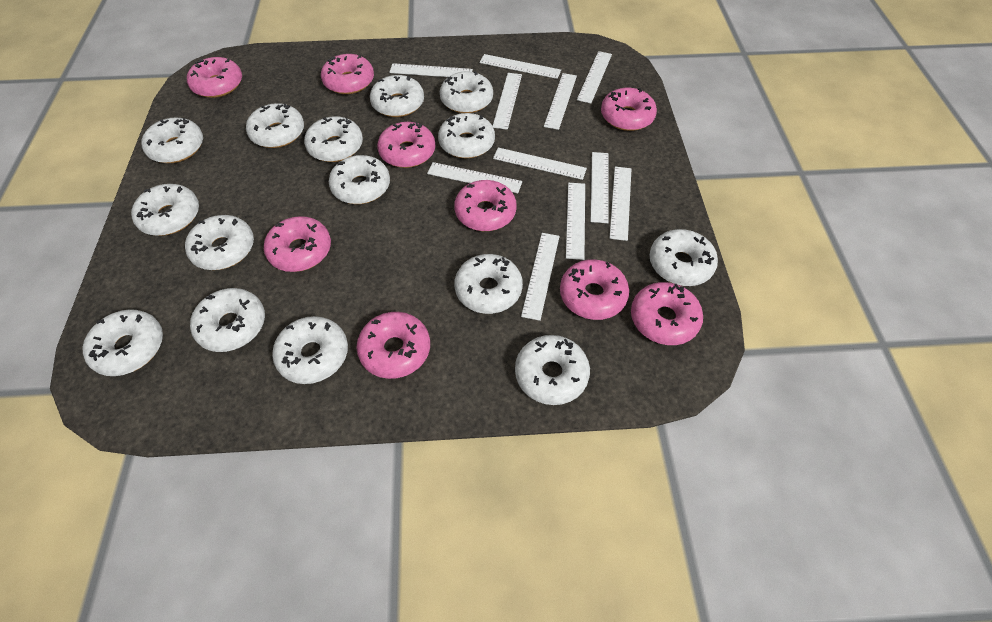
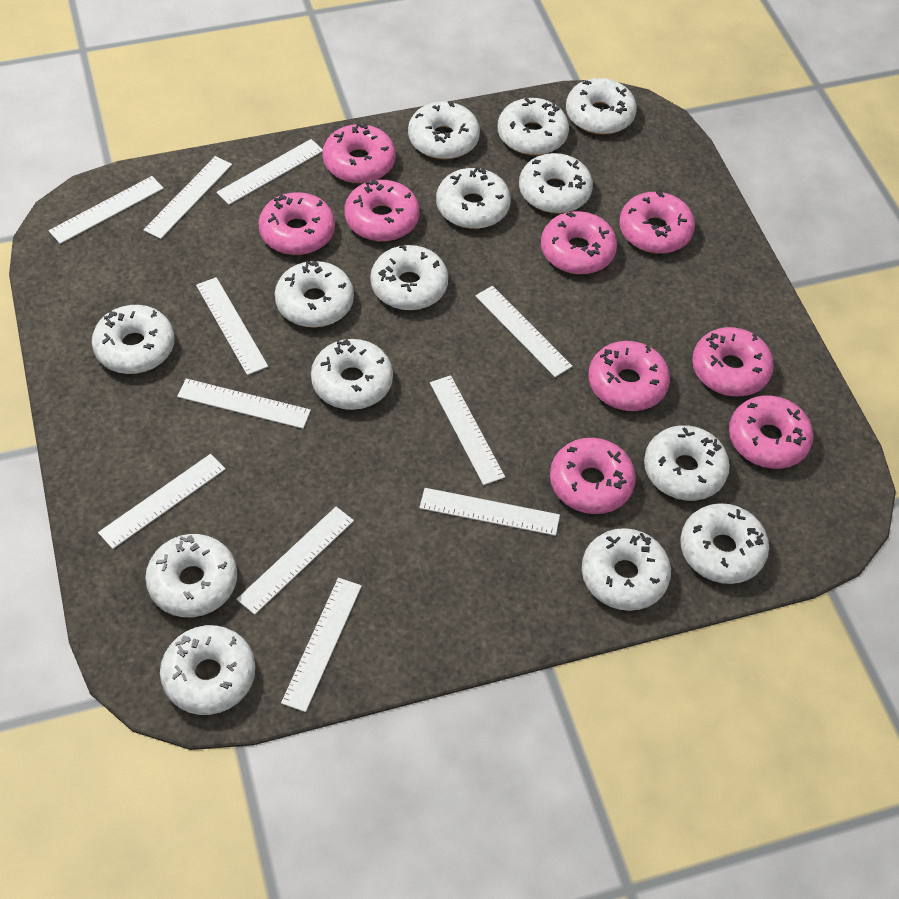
white donut: [82,309,163,376] [131,184,199,236] [141,117,203,163] [185,215,254,270] [190,288,265,352] [246,103,304,148] [272,316,348,384] [304,116,363,162] [329,155,390,204] [370,75,424,117] [438,113,495,158] [440,71,493,113] [454,254,523,314] [515,335,590,405] [650,229,718,286] = 15 -> [92,305,175,374] [145,534,237,617] [160,625,255,715] [275,260,354,328] [311,339,393,410] [370,245,448,310] [408,101,480,159] [436,167,511,229] [498,98,569,155] [519,153,593,213] [566,78,637,135] [582,528,671,611] [644,425,730,501] [680,503,769,584] = 14

